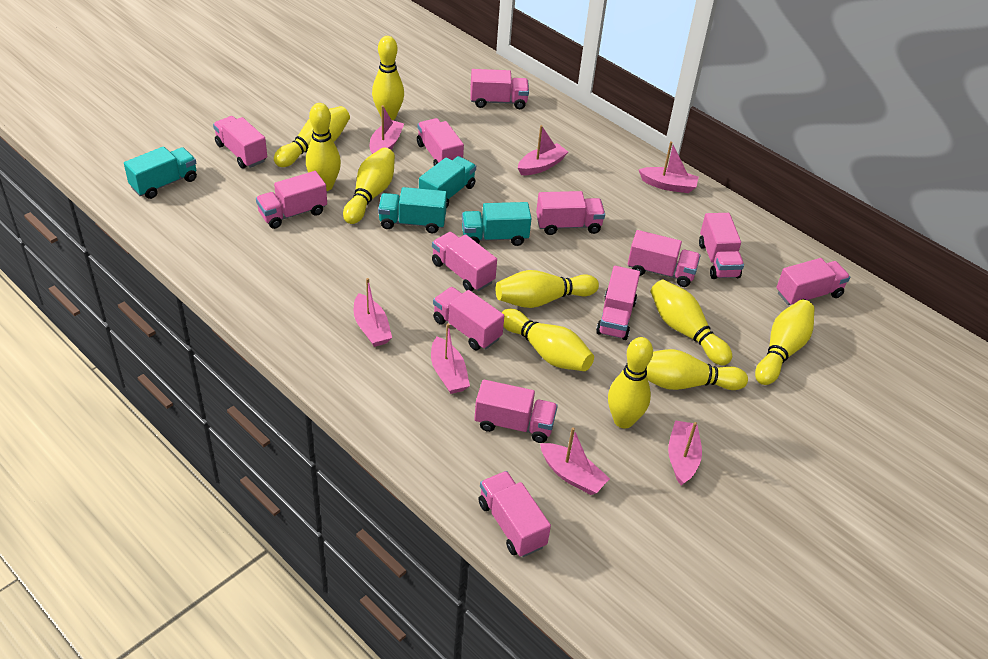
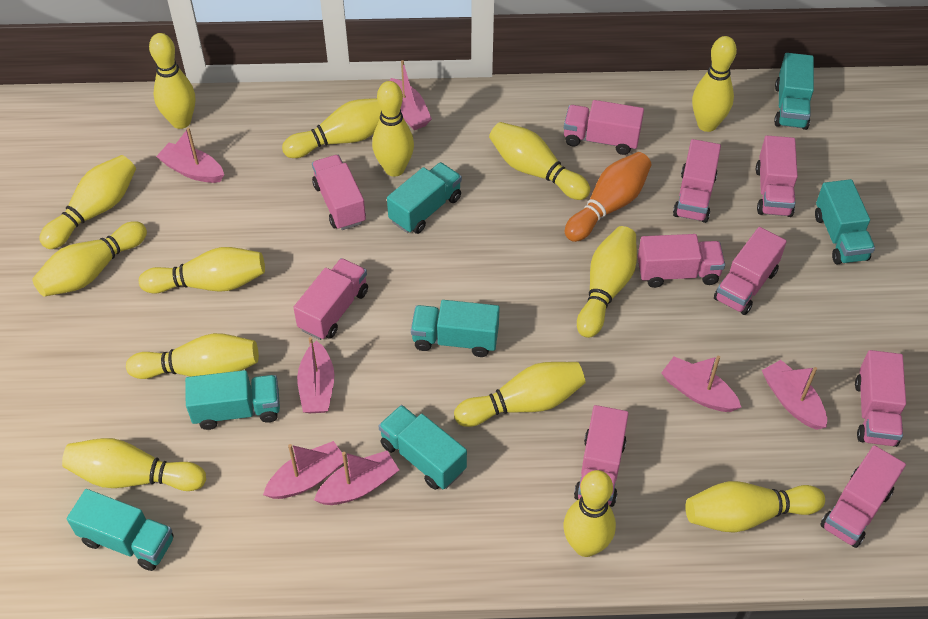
orange bowling pin: none = 0 -> [565,152,651,242] = 1
pink truck: [213,116,267,168] [256,171,327,229] [417,118,464,166] [432,232,497,291] [433,287,504,350] [470,69,529,109] [474,379,558,443] [478,471,551,557] [536,191,605,235] [596,266,640,340] [628,230,701,287] [699,213,744,279] [777,258,850,305] = 13 -> [293,258,368,340] [312,155,366,230] [564,100,644,155] [574,405,629,507] [638,234,725,288] [673,139,721,223] [714,227,787,315] [756,136,798,217] [820,445,906,548] [855,350,906,447] = 10
turquoise truck: [124,146,197,199] [378,187,447,233] [419,156,476,208] [462,202,532,246] = 4 -> [67,489,174,571] [185,370,280,430] [378,405,467,490] [387,162,462,234] [411,300,500,357] [774,53,814,130] [815,179,875,264] = 7
yellow bowling pin: [274,106,350,167] [306,103,341,191] [343,148,395,224] [372,36,404,120] [496,270,599,308] [502,309,594,371] [608,337,653,428] [646,349,748,390] [651,279,732,365] [755,300,815,385] = 10 -> [32,221,147,297] [39,155,136,249] [62,438,206,491] [126,333,259,379] [139,247,265,294] [149,33,195,129] [282,98,381,158] [372,81,414,177] [454,362,586,427] [489,122,590,200] [563,470,616,557] [577,226,637,338] [686,481,825,532] [692,36,737,132] = 14

